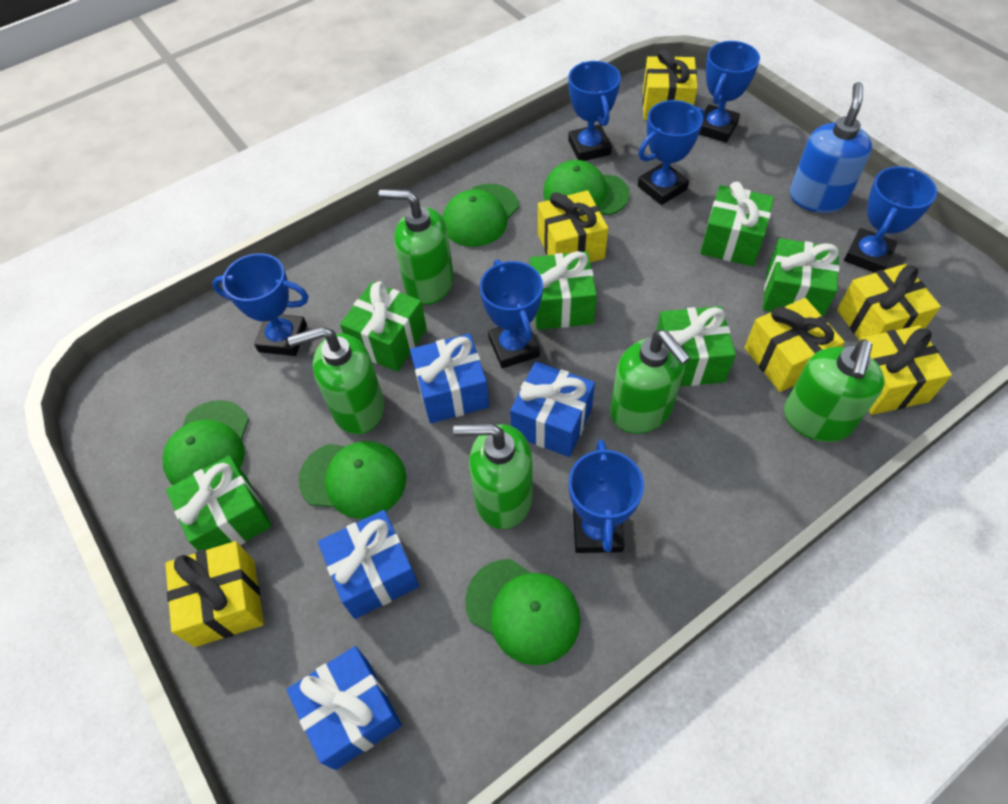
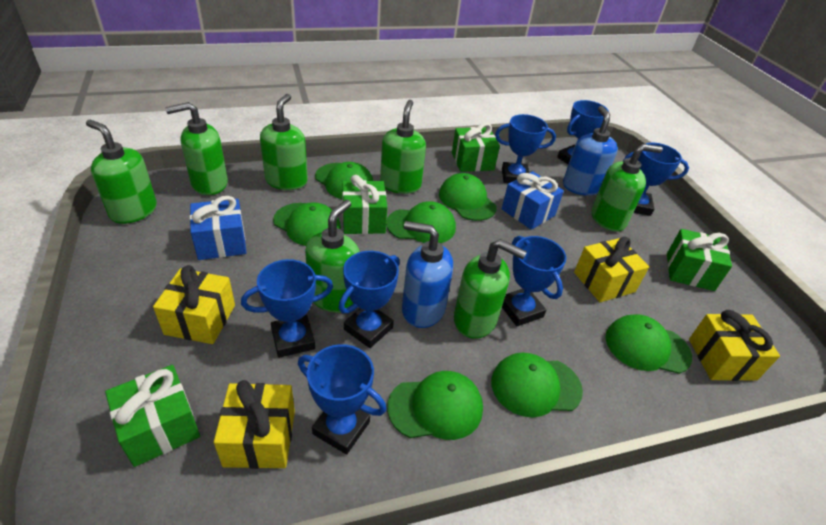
blue gift: [286,646,402,770] [318,510,419,619] [410,333,489,423] [510,362,595,457] = 4 -> [190,196,247,260] [502,171,564,230] = 2
blue soap dispenser: [790,82,872,213] = 1 -> [402,221,453,328] [563,106,618,196] = 2
green cap: [163,400,249,485] [298,441,407,519] [443,184,519,247] [465,559,581,665] [543,160,630,215] = 5 -> [273,202,341,246] [315,162,373,199] [386,201,456,243] [387,371,483,440] [439,173,497,221] [491,353,583,417] [606,314,692,374] = 7
green gift: [166,455,272,551] [340,281,427,372] [530,251,597,330] [657,306,736,386] [700,181,774,266] [763,238,840,316] = 6 -> [105,365,200,467] [342,175,387,234] [452,123,500,172] [667,229,732,291] = 4
green soap dispenser: [288,326,384,435] [379,189,454,305] [453,423,533,529] [610,330,691,434] [784,339,885,442] = 5 -> [86,120,157,224] [165,102,228,195] [260,94,308,190] [305,200,360,313] [380,100,426,194] [454,239,527,339] [592,144,663,232] = 7
yellow gift: [165,541,264,647] [538,190,608,263] [643,49,698,120] [744,298,845,392] [837,264,941,340] [859,325,952,415] = 6 -> [153,265,235,344] [214,380,295,469] [574,237,649,302] [689,310,780,381] = 4

